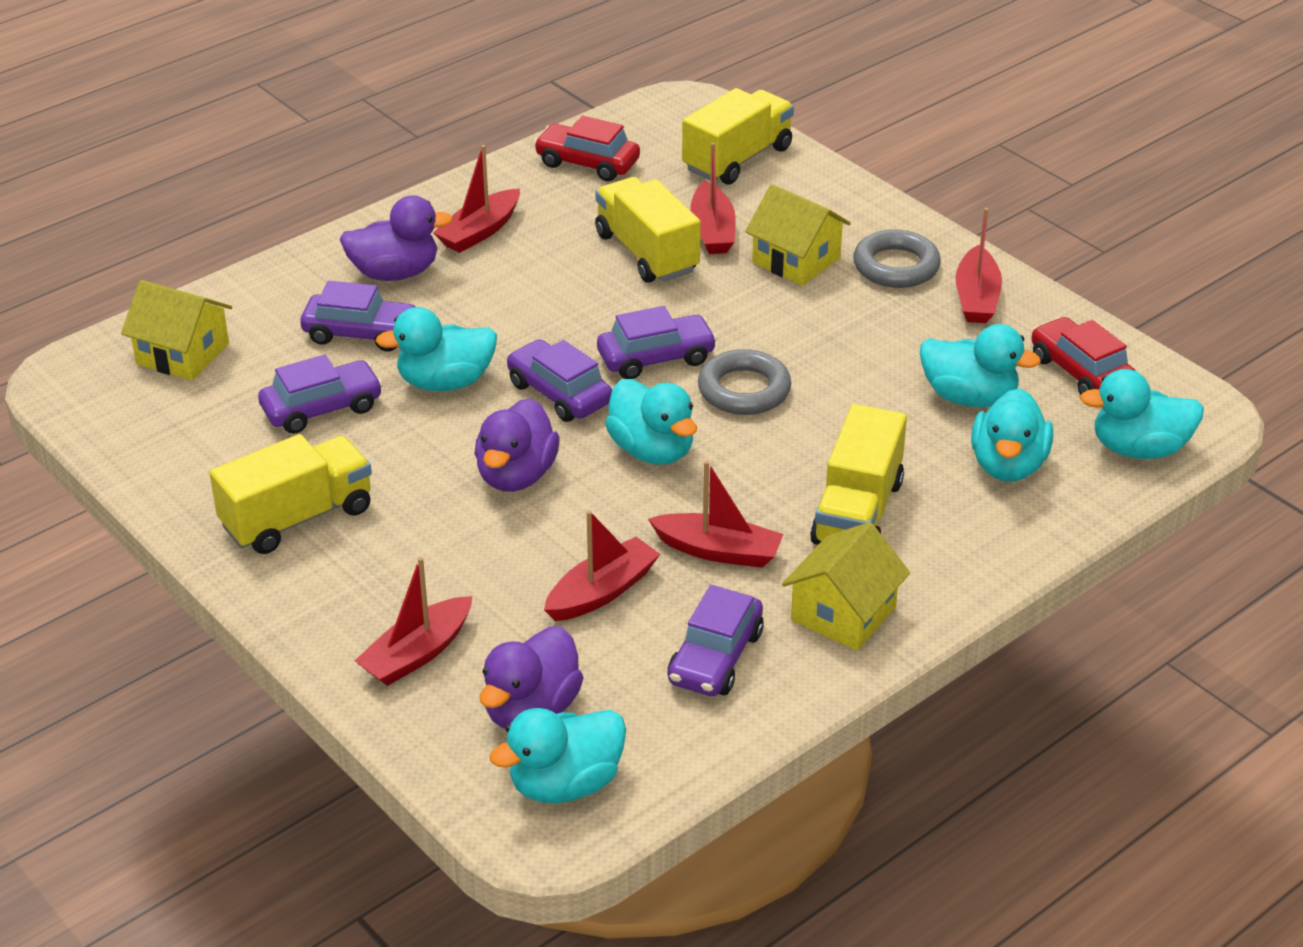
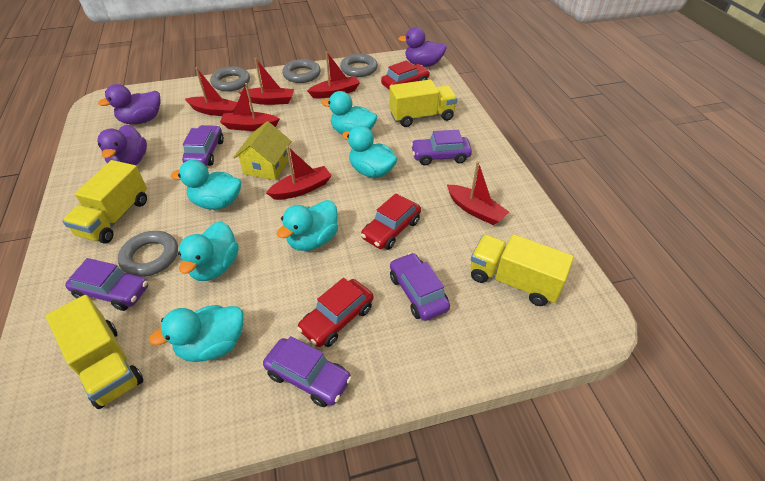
grey ring: [698,349,791,415] [853,229,941,288] = 2 -> [118,231,178,277] [210,67,250,91] [282,59,321,83] [340,54,378,77] = 4
red car: [534,116,640,181] [1031,317,1136,395] = 2 -> [297,278,373,347] [361,193,421,250] [381,60,430,90] = 3
yellow house: [121,280,232,381] [745,184,851,286] [782,522,910,651] = 3 -> [233,121,291,180] = 1

